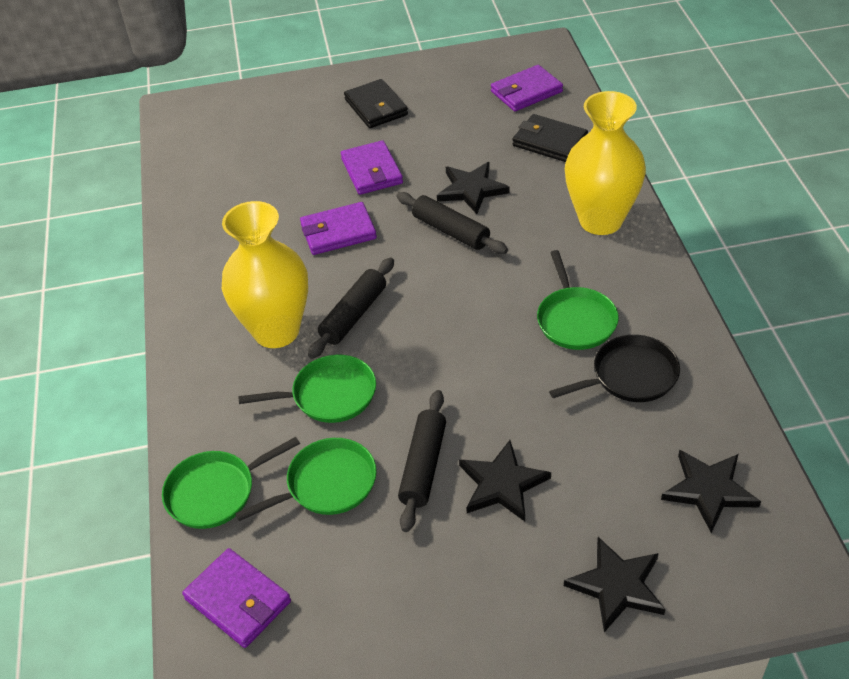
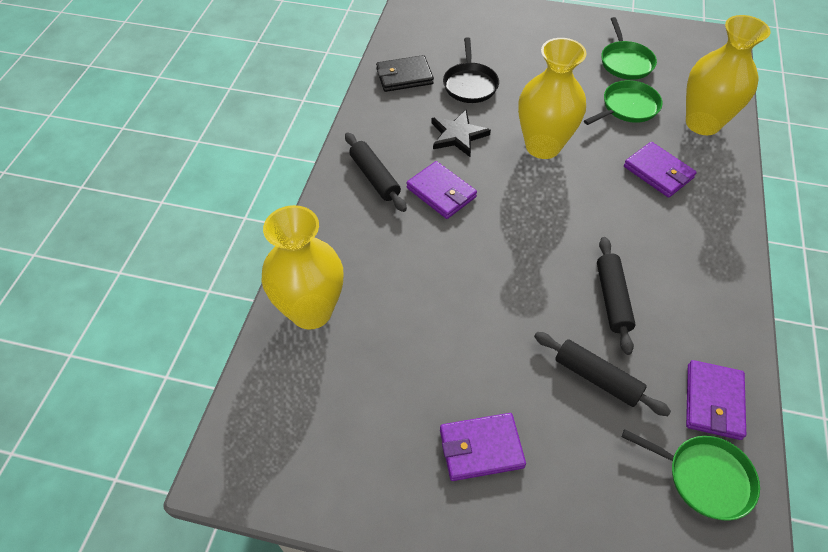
black star: [437,162,510,214] [459,440,551,522] [564,537,665,632] [661,450,761,533] = 4 -> [431,110,491,157] = 1
black wallet: [344,79,408,128] [512,114,588,162] = 2 -> [376,55,434,92] = 1
green pan: [162,437,300,529] [235,438,377,521] [238,355,376,423] [537,250,619,350] = 4 -> [584,80,663,125] [601,17,657,80] [622,429,760,521] = 3
yellow vase: [222,201,308,348] [565,91,646,235] = 2 -> [262,205,343,330] [518,38,587,159] [686,15,770,135] = 3

